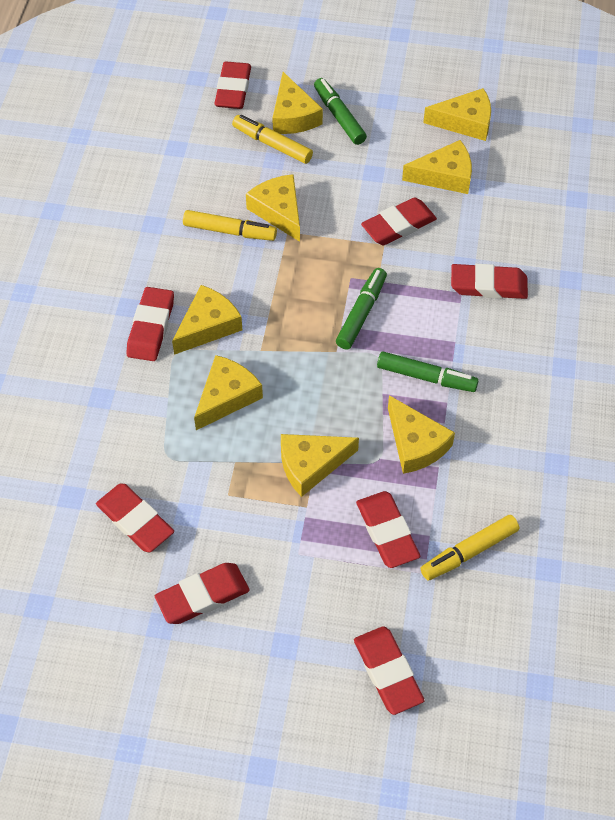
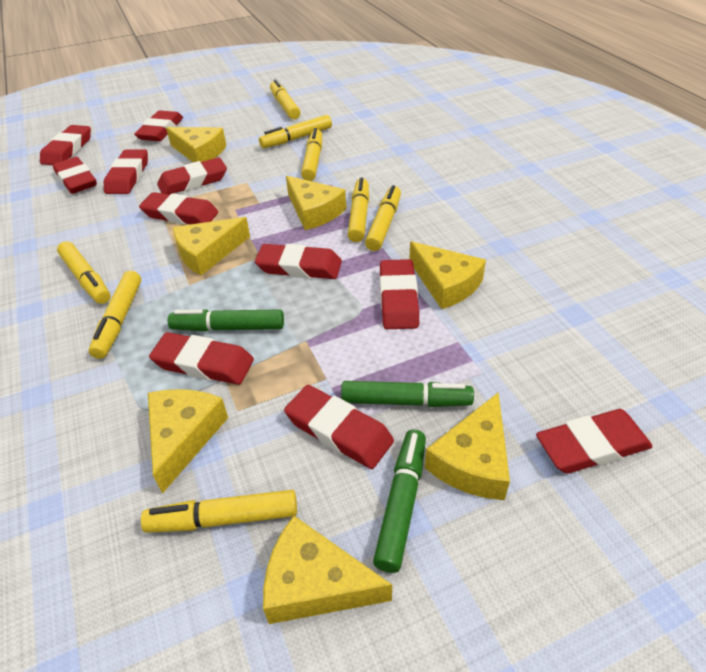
red eraser: [96,484,174,552] [126,287,174,361] [155,563,250,624] [214,61,251,109] [354,626,425,715] [356,491,420,568] [361,197,437,245] [451,264,528,299] = 8 -> [40,125,91,165] [53,157,97,194] [104,149,148,194] [134,110,183,141] [139,192,218,225] [149,332,254,385] [157,157,227,195] [255,244,342,279] [284,385,394,469] [380,259,419,329] [536,409,653,474] = 11
yellow cheese: [172,285,242,355] [194,355,263,430] [246,174,300,242] [272,72,323,134] [281,434,359,497] [388,395,455,474] [402,140,472,194] [423,88,491,141] = 8 -> [148,389,228,494] [166,127,227,162] [173,217,250,276] [263,516,392,624] [286,176,346,230] [409,241,486,309] [425,393,510,500] = 7
yellow marker: [183,210,277,241] [232,115,313,164] [421,515,519,581] = 3 -> [57,241,111,304] [89,271,141,359] [141,490,297,533] [259,115,332,148] [270,79,300,119] [301,128,322,181] [348,177,369,242] [365,185,401,251] = 8

